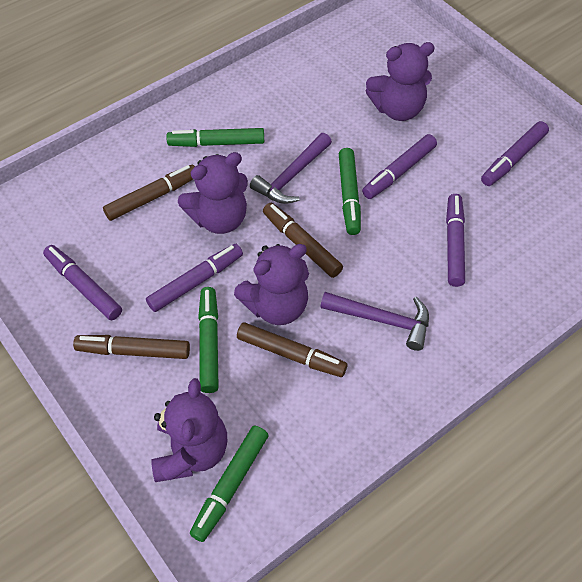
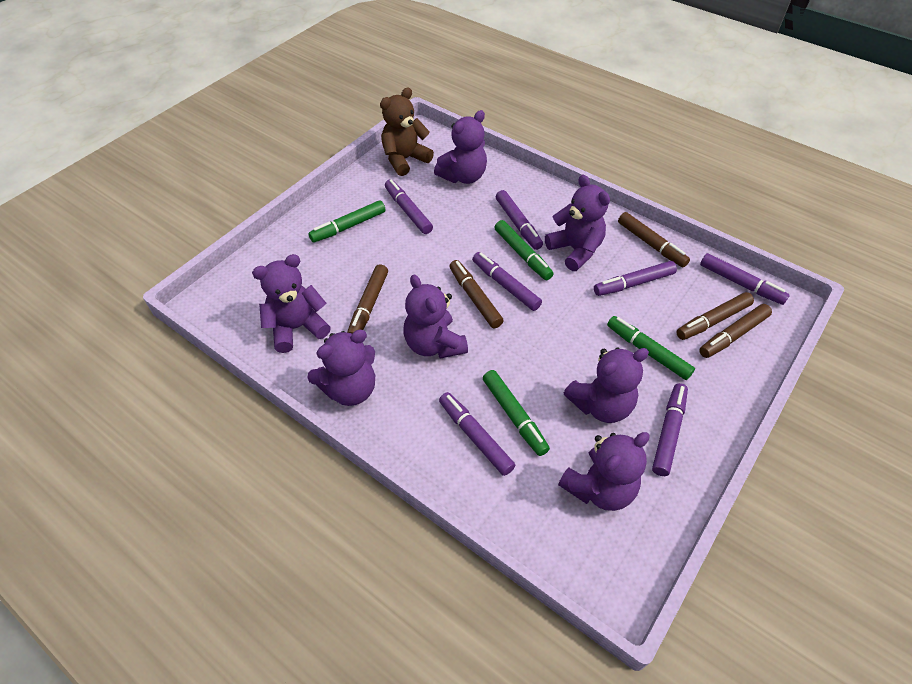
brown marker: [73,335,190,359] [103,165,195,221] [237,323,347,377] [263,203,343,278] = 4 -> [347,264,388,334] [449,260,504,328] [618,212,690,267] [676,292,754,340] [699,304,772,358] = 5
brown teddy bear: none = 0 -> [380,88,434,176] = 1
purple hammer: [250,133,332,204] [320,292,429,351] = 2 -> none = 0
purple marker: [43,245,122,320] [146,244,243,312] [362,134,437,199] [446,194,465,287] [481,121,549,186] = 5 -> [385,179,433,234] [439,392,515,476] [472,252,542,311] [496,190,543,250] [594,261,677,296] [652,383,688,476] [700,253,790,305] = 7
purple teddy bear: [151,378,227,482] [178,152,248,234] [234,244,309,325] [365,42,435,121] = 4 -> [252,254,331,353] [307,329,375,406] [404,274,468,359] [434,110,487,184] [545,175,610,271] [558,432,650,511] [564,348,649,423] = 7

